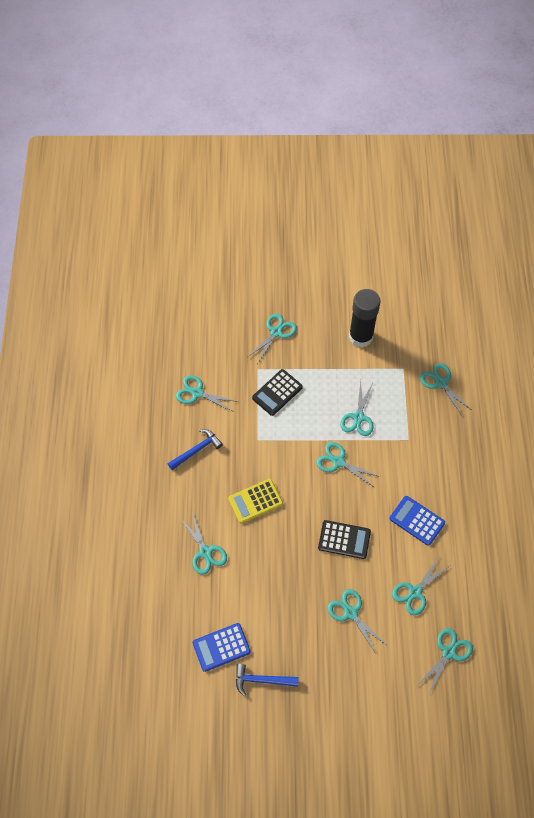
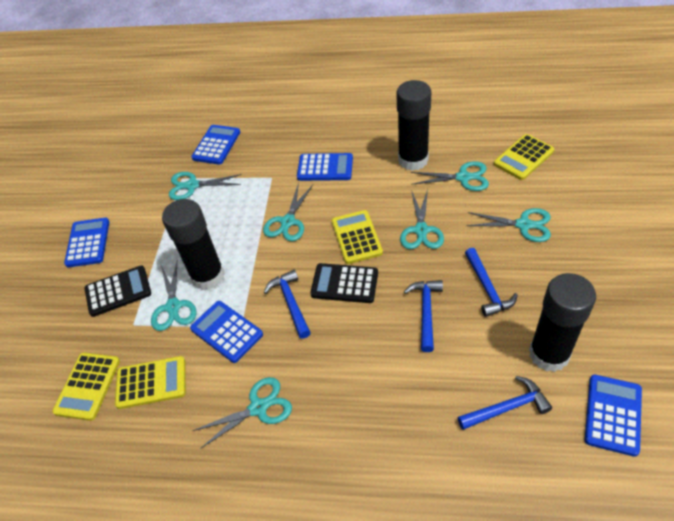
black glue stick: [349,289,381,347] = 1 -> [162,199,225,290] [396,80,431,171] [529,273,596,372] = 3
blue calculator: [193,623,251,672] [389,496,445,546] = 2 -> [64,218,109,267] [190,301,263,363] [191,125,240,165] [297,153,353,181] [585,375,642,457] = 5
blue hammer: [168,429,223,470] [236,664,298,696] = 2 -> [264,270,311,338] [404,280,443,352] [458,376,552,430] [465,248,518,317] = 4
turquoise scissors: [176,375,239,412] [180,512,227,575] [248,314,297,363] [316,442,380,487] [328,589,385,653] [340,381,374,436] [392,556,449,615] [418,628,473,694] [420,363,473,417] = 9 -> [151,262,197,331] [169,172,242,200] [192,377,292,449] [263,182,313,241] [400,189,444,249] [411,161,489,191] [466,208,551,242] = 7
yellow calculator: [228,479,283,524] = 1 -> [52,353,120,421] [115,356,186,409] [332,210,383,264] [494,134,555,180] = 4

